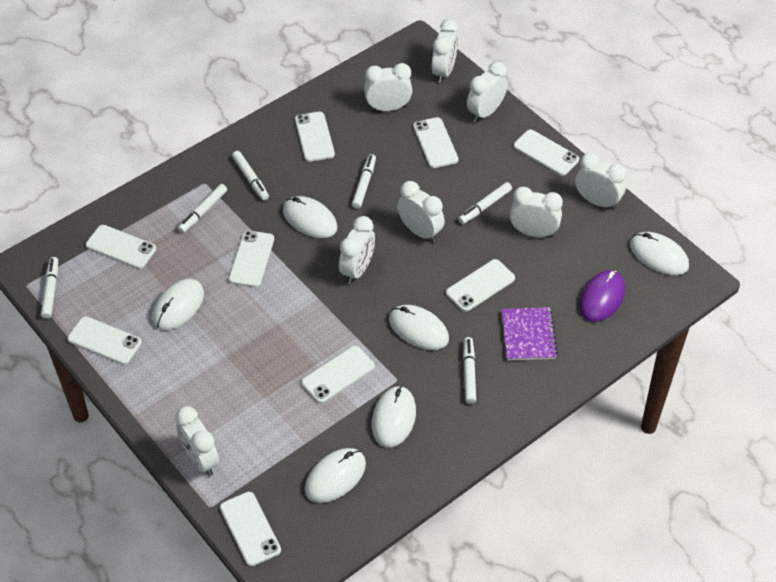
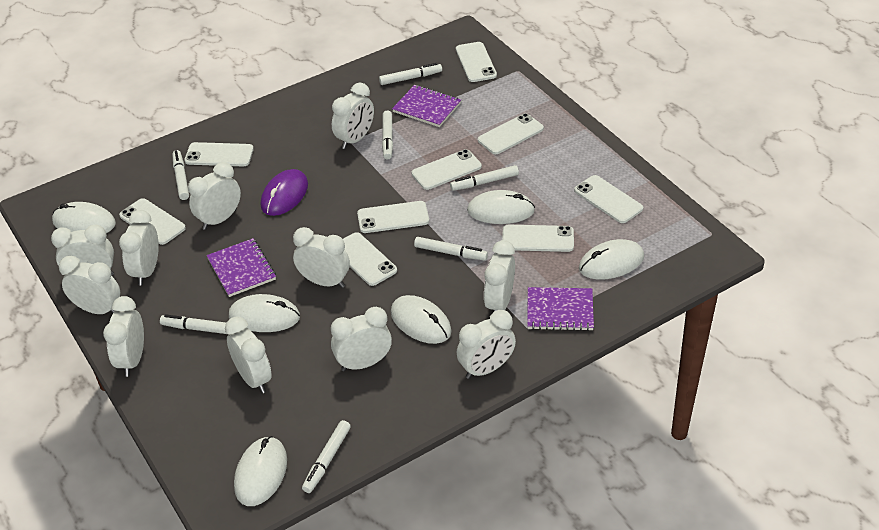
purple notebook: [501,307,558,361] = 1 -> [207,238,276,297] [392,85,461,127] [527,287,594,331] = 3
white clock: [175,406,219,476] [339,216,375,284] [364,63,412,111] [397,181,445,242] [432,19,458,83] [467,61,508,122] [510,187,563,237] [575,153,627,210] = 8 -> [51,224,114,276] [59,256,120,314] [103,296,144,377] [119,210,159,285] [188,162,241,230] [225,317,272,393] [293,227,350,288] [331,307,392,371] [332,83,374,149] [457,310,516,379] [484,240,515,312] = 11
white marker: [41,257,58,319] [178,184,227,233] [232,151,269,200] [352,154,376,209] [458,182,512,224] [463,337,476,404] = 6 -> [160,314,226,334] [172,150,189,200] [302,420,351,493] [379,63,442,85] [382,111,393,160] [414,237,488,261] [450,165,519,191] = 7

